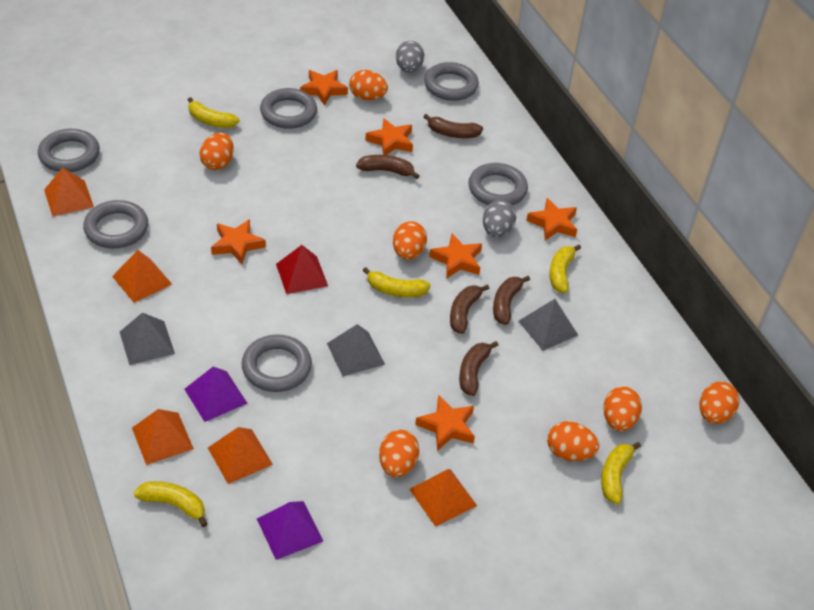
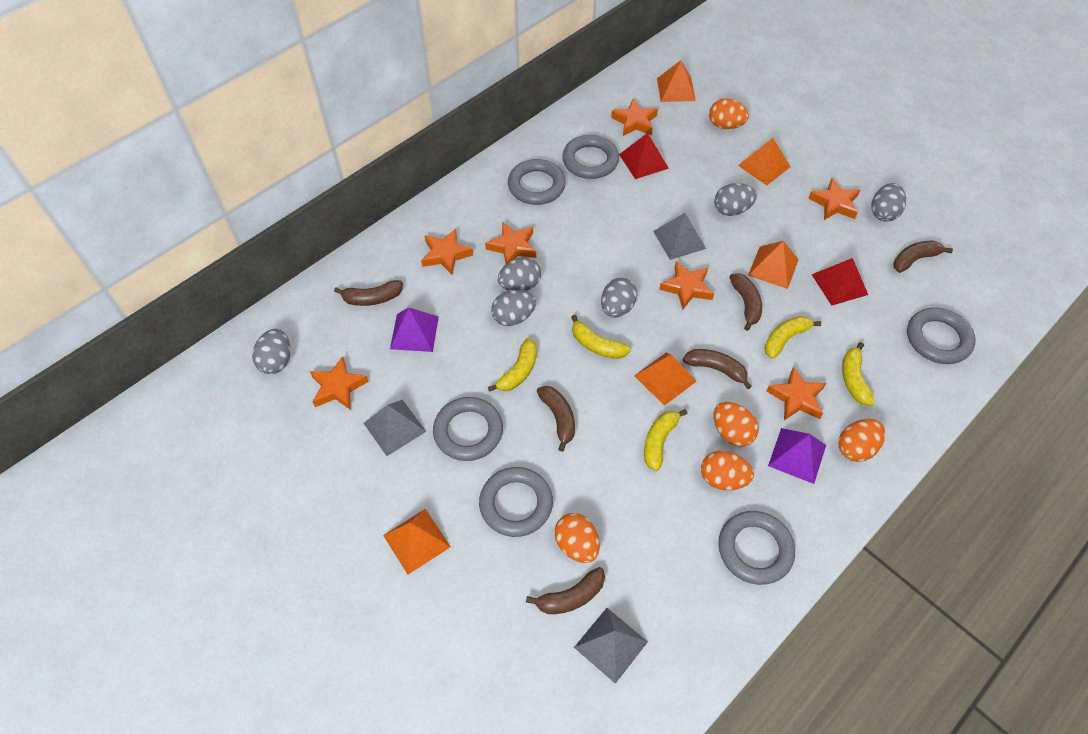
brown banana: [356,155,419,179] [423,114,483,138] [450,284,489,334] [459,341,498,396] [493,276,530,325] = 5 -> [334,280,403,306] [526,567,605,614] [537,386,575,452] [683,349,752,389] [729,273,762,331] [893,241,953,273] = 6
grey egg: [396,41,424,73] [483,200,516,237] = 2 -> [252,329,291,374] [491,290,536,326] [498,257,541,291] [601,278,637,317] [714,183,757,216] [872,183,906,222] = 6
orange egg: [199,133,234,170] [349,70,388,100] [379,430,419,477] [393,221,427,260] [547,421,599,461] [603,387,642,431] [700,381,740,424] = 7 -> [554,513,600,563] [701,451,754,490] [709,98,749,129] [713,402,759,447] [838,419,885,462] = 5
orange star: [211,219,266,264] [300,70,348,106] [365,118,413,155] [415,395,475,451] [429,234,482,278] [526,198,577,241] = 6 -> [310,356,369,410] [421,229,473,275] [485,222,536,264] [611,98,658,136] [659,261,714,310] [767,366,826,420] [808,178,860,220] = 7
red pyramid: [276,245,328,294] = 1 -> [619,133,669,179] [811,258,868,306] = 2

